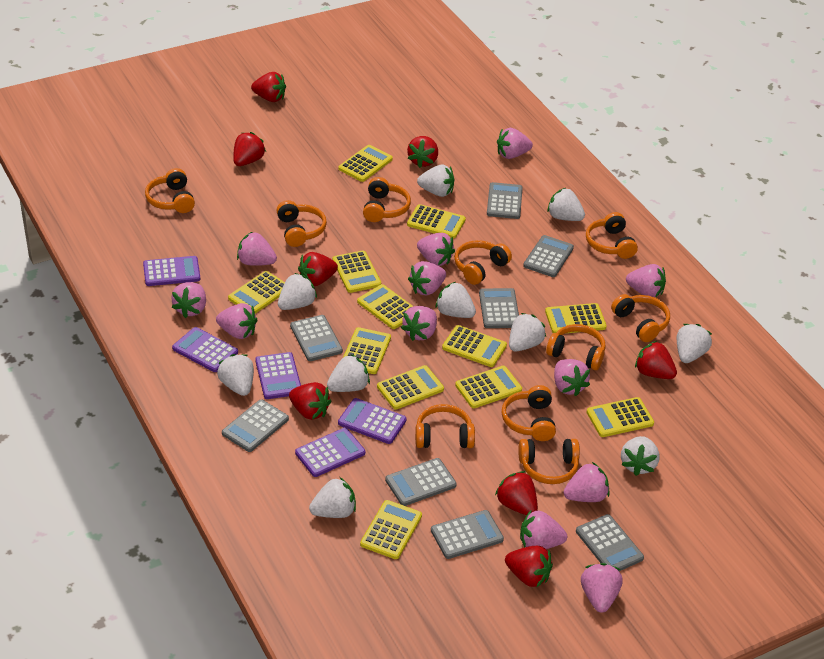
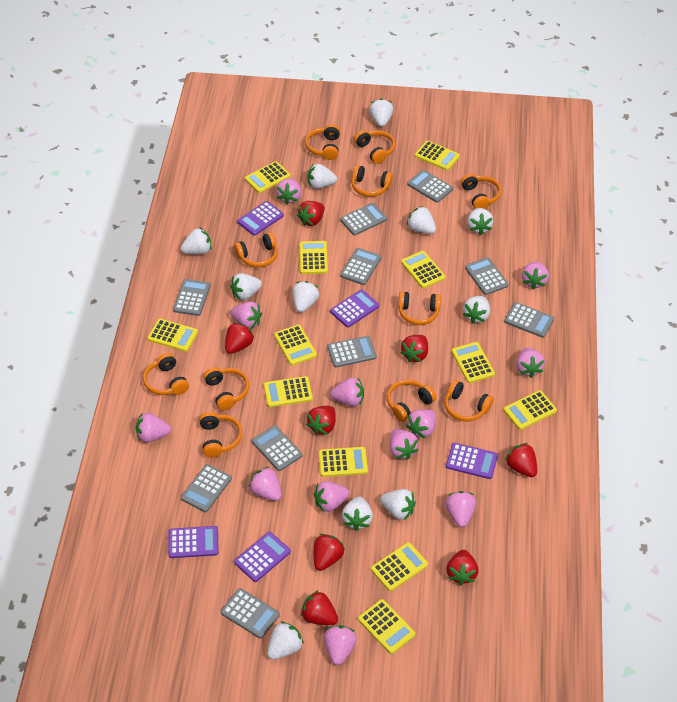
grey calculator: [222,400,289,452] [290,315,343,361] [385,458,457,506] [431,510,504,559] [479,288,519,328] [487,182,523,219] [523,235,574,277] [576,514,644,571] = 8 -> [173,279,211,316] [181,464,232,512] [221,588,280,639] [252,425,302,471] [327,336,377,367] [340,203,387,236] [340,248,381,285] [407,170,453,203] [465,257,509,295] [504,302,554,338] = 10
orange headphones: [145,168,195,213] [276,200,327,247] [363,177,411,222] [415,404,475,448] [454,240,512,285] [502,385,556,441] [518,439,580,484] [546,324,606,370] [586,212,638,259] [611,294,670,342] = 10 -> [143,353,189,395] [199,412,242,458] [204,367,249,410] [234,232,278,267] [305,124,340,160] [352,165,393,197] [354,130,395,164] [387,380,436,422] [398,291,441,325] [445,380,494,422] [461,174,501,209] = 11
white strawberry: [217,354,254,396] [278,273,317,310] [309,477,356,518] [327,354,370,392] [417,164,454,197] [436,282,476,318] [509,313,546,352] [547,188,585,221] [621,436,660,476] [677,324,712,363] = 10 -> [181,228,211,254] [230,273,262,300] [267,621,304,660] [292,281,319,313] [308,164,337,189] [342,496,373,531] [369,98,393,127] [380,489,416,520] [407,206,436,234] [463,296,490,323] [467,208,493,235] = 11

